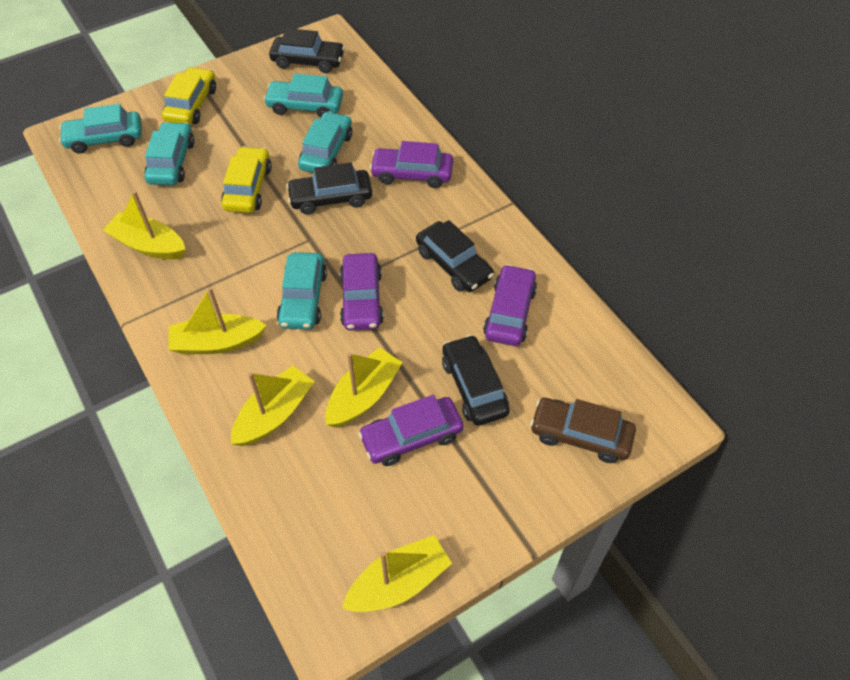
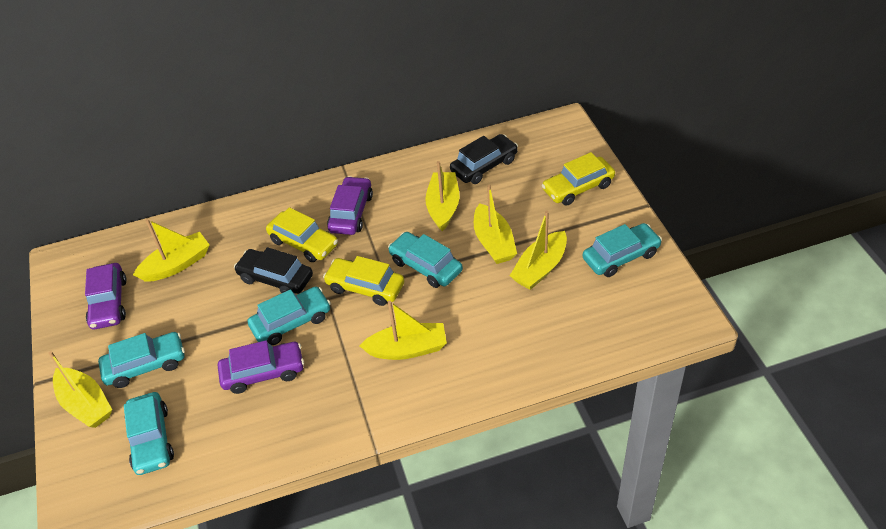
black car: [269,28,345,73] [286,163,372,214] [416,220,494,292] [442,335,510,426] = 4 -> [234,247,313,294] [450,134,518,184] = 2
brown car: [530,398,636,463] = 1 -> none = 0
purple car: [340,253,384,331] [358,395,463,466] [370,141,453,188] [483,264,537,346] = 4 -> [85,263,127,329] [218,340,304,394] [327,176,373,235] = 3
yellow boat: [103,191,185,259] [168,287,267,355] [231,366,315,446] [325,347,403,427] [342,535,452,612] = 5 -> [49,351,112,428] [133,219,209,282] [360,301,447,360] [425,161,459,231] [474,185,517,264] [510,211,567,290] = 6
yellow car: [162,67,216,125] [221,146,272,213] = 2 -> [266,207,338,262] [323,256,405,306] [541,152,615,206] = 3

